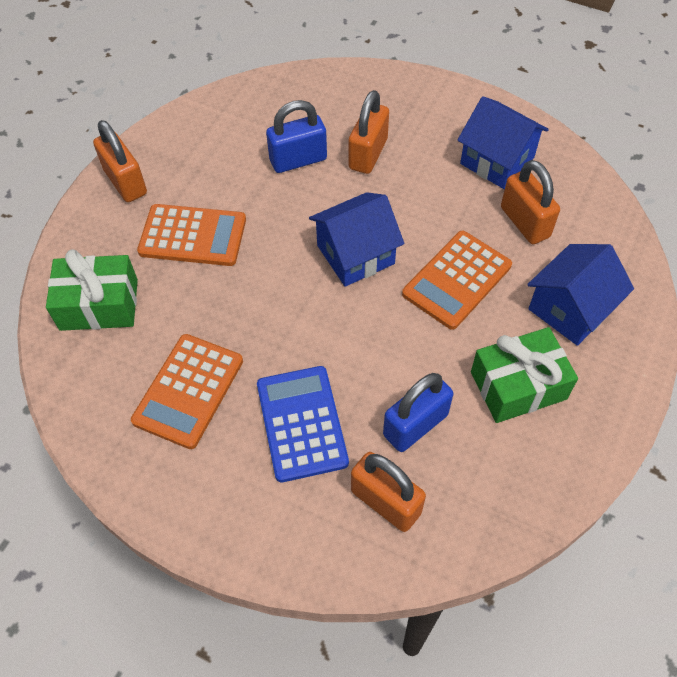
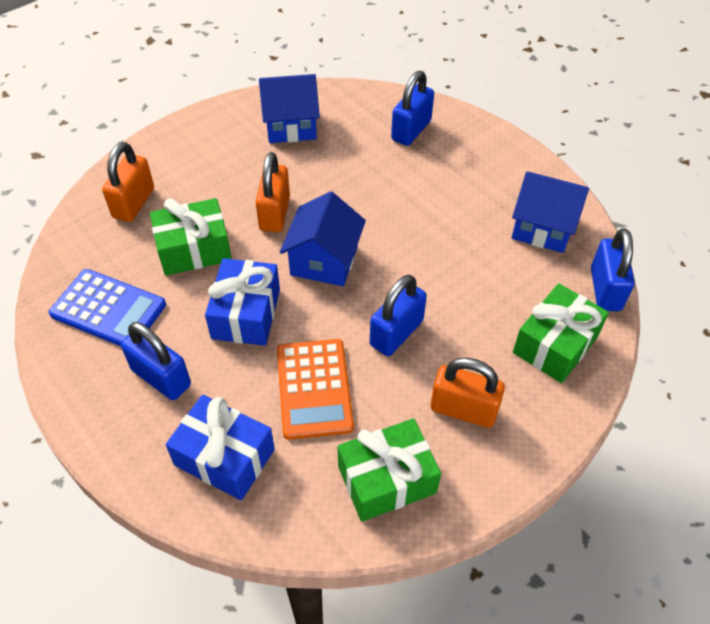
blue gift: none = 0 -> [166,395,275,500] [205,258,280,346] = 2
blue padlock: [266,100,327,173] [383,373,453,452] = 2 -> [121,322,191,400] [370,275,427,356] [391,71,434,146] [591,228,635,311] = 4
green gift: [46,249,138,331] [471,327,578,423] = 2 -> [150,198,232,276] [338,418,441,522] [513,283,609,383] = 3
orange calculator: [131,334,243,449] [137,204,246,266] [402,231,512,330] = 3 -> [277,339,354,440] = 1
orange padlock: [93,120,147,202] [349,90,389,174] [351,452,426,532] [501,160,560,244] = 4 -> [102,142,154,222] [255,152,290,232] [430,358,505,428] = 3

